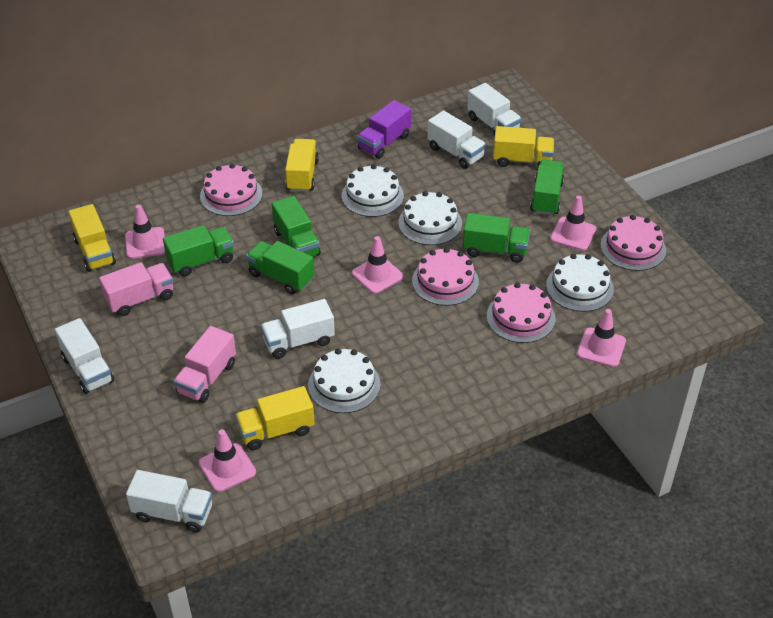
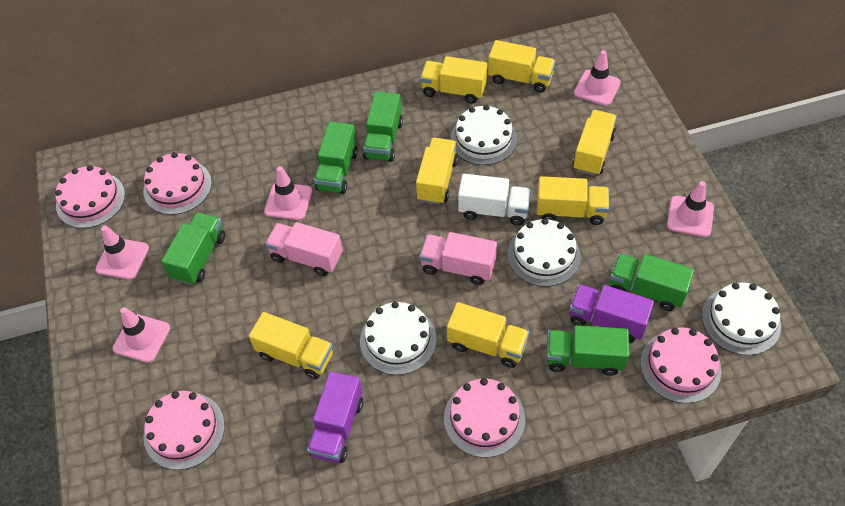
pink cake: [200,164,262,216] [412,248,479,306] [487,283,555,343] [600,215,666,271] = 4 -> [55,165,125,228] [143,152,212,215] [143,391,225,470] [444,378,525,458] [640,327,721,404] = 5
purple truck: [357,100,411,159] = 1 -> [307,371,363,463] [569,284,654,343] = 2
white truck: [55,318,114,394] [126,470,212,533] [261,299,335,359] [427,110,486,169] [467,83,522,137] = 5 -> [458,174,531,225] = 1
yellow truck: [69,204,116,272] [235,386,314,450] [285,139,319,192] [493,126,554,167] = 4 -> [249,312,333,379] [416,137,458,205] [420,56,487,103] [447,302,529,368] [488,40,555,93] [537,176,609,225] [573,110,617,176] = 7

